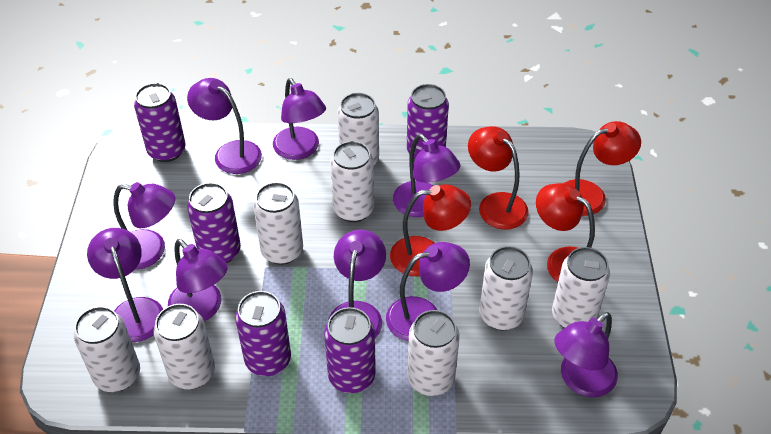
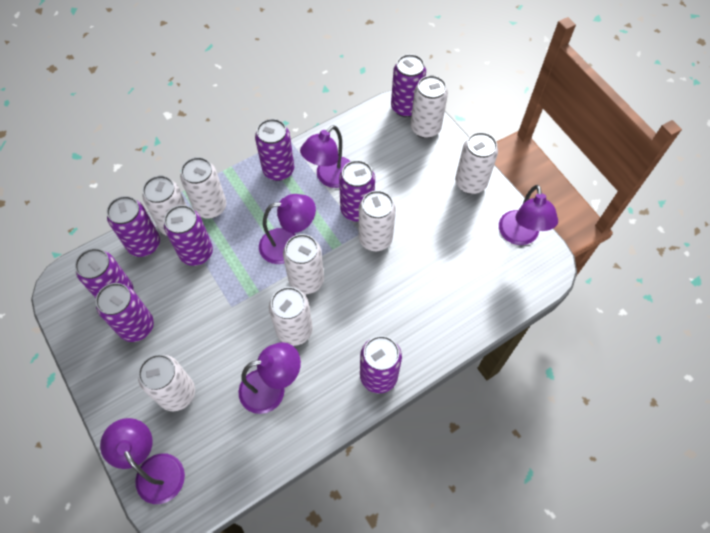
purple can: [134,83,185,162] [187,183,241,264] [235,291,291,376] [324,307,376,393] [407,84,449,159] = 5 -> [75,248,134,298] [96,283,154,342] [107,196,160,257] [164,205,213,266] [255,119,294,181] [339,160,375,222] [360,336,402,393] [391,54,426,117] = 8
purple lamp: [87,228,163,342] [113,182,175,270] [168,239,228,321] [187,78,262,174] [273,78,326,160] [328,230,386,338] [386,242,470,341] [393,134,461,217] [554,312,618,398] = 9 -> [100,418,185,504] [238,342,301,414] [259,194,316,264] [300,125,351,188] [499,185,558,245] = 5
red lamp: [390,184,471,276] [468,126,529,230] [536,183,595,282] [564,121,641,216] = 4 -> none = 0

